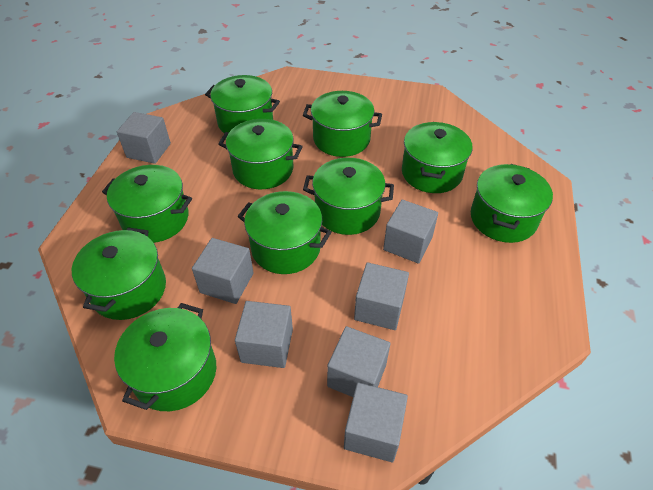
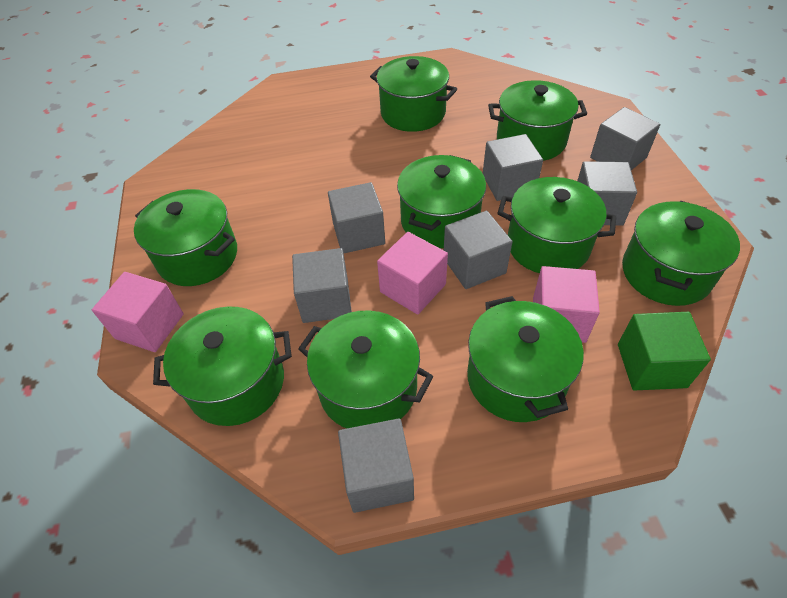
green cube: none = 0 -> [618,312,711,390] = 1
green pot: [72,227,166,320] [102,165,192,243] [114,303,216,411] [205,75,280,134] [218,119,303,189] [237,191,331,274] [303,91,382,157] [303,158,394,235] [402,122,472,193] [471,164,553,243] = 10 -> [134,189,237,286] [153,306,292,426] [298,310,433,428] [370,56,457,132] [397,155,486,248] [467,296,584,422] [488,80,587,161] [497,177,616,273] [622,201,740,306] = 9
pink cube: none = 0 -> [92,272,184,352] [377,232,448,315] [533,266,600,343] = 3

